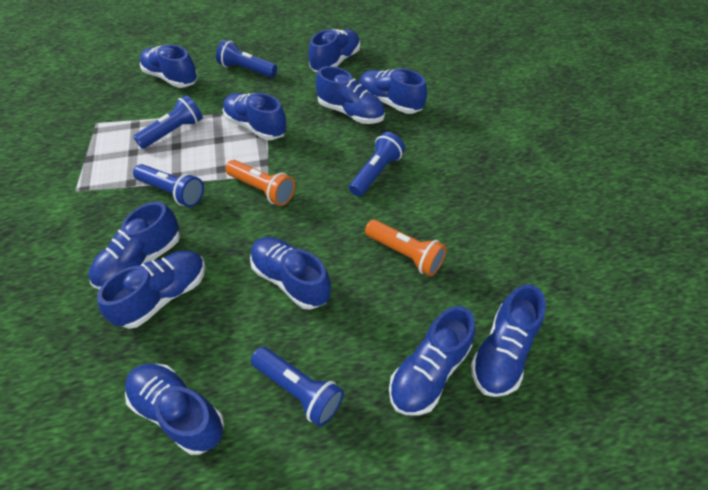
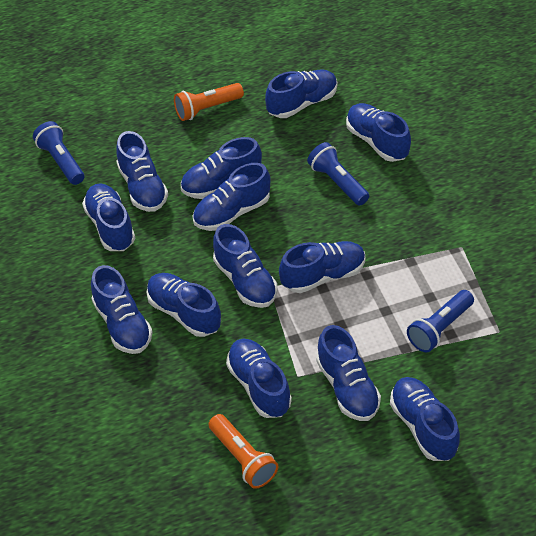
blue flashlight: [133,95,203,149] [133,164,204,207] [216,40,277,78] [251,347,344,427] [349,132,405,197] = 5 -> [33,121,84,185] [307,142,369,206] [407,290,474,352] = 3
blue shoe: [89,202,180,290] [97,251,206,329] [125,364,224,455] [140,44,198,88] [223,93,287,140] [250,237,331,310] [308,29,360,72] [316,66,385,124] [359,68,427,114] [389,306,475,416] [471,284,546,397] = 11 -> [82,183,135,251] [91,265,153,354] [116,131,168,212] [146,273,221,337] [181,137,262,199] [193,163,271,231] [213,224,277,308] [226,339,292,418] [265,69,337,118] [279,241,365,293] [316,325,381,421] [346,103,411,162] [390,377,460,461] = 13

